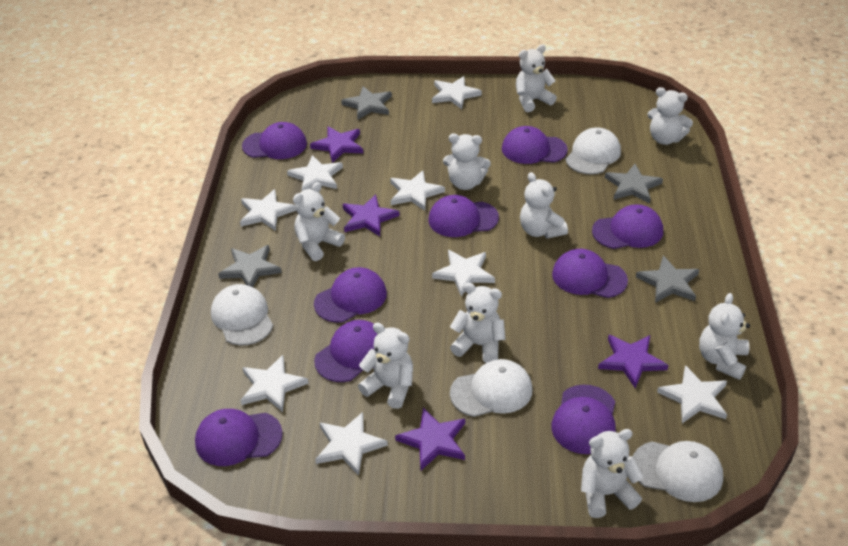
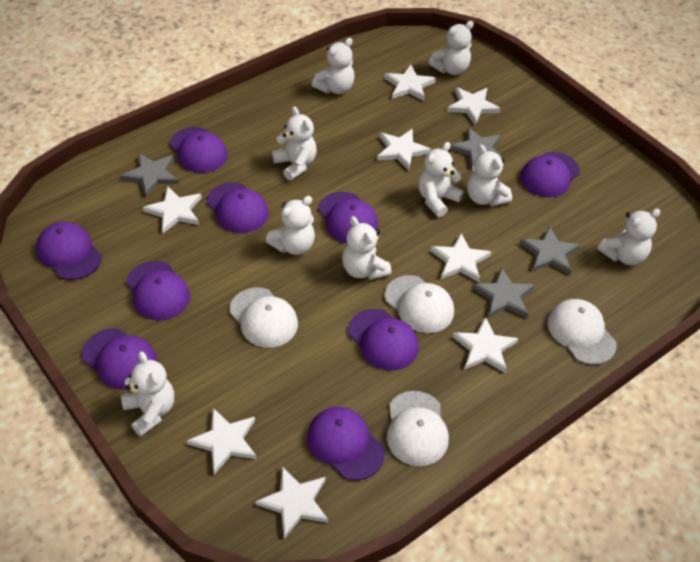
purple star: [310,126,363,163] [343,194,399,236] [395,408,465,470] [598,334,668,388] = 4 -> none = 0

